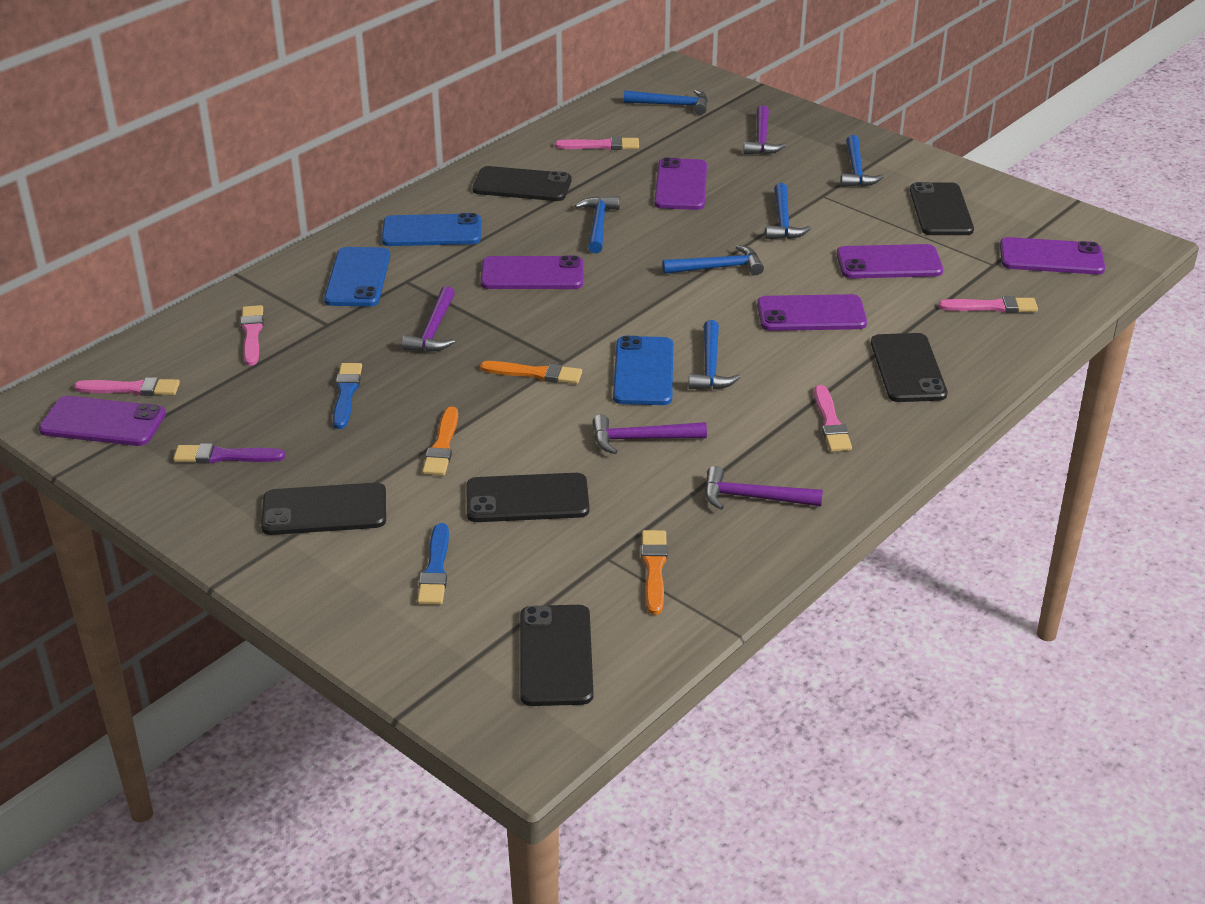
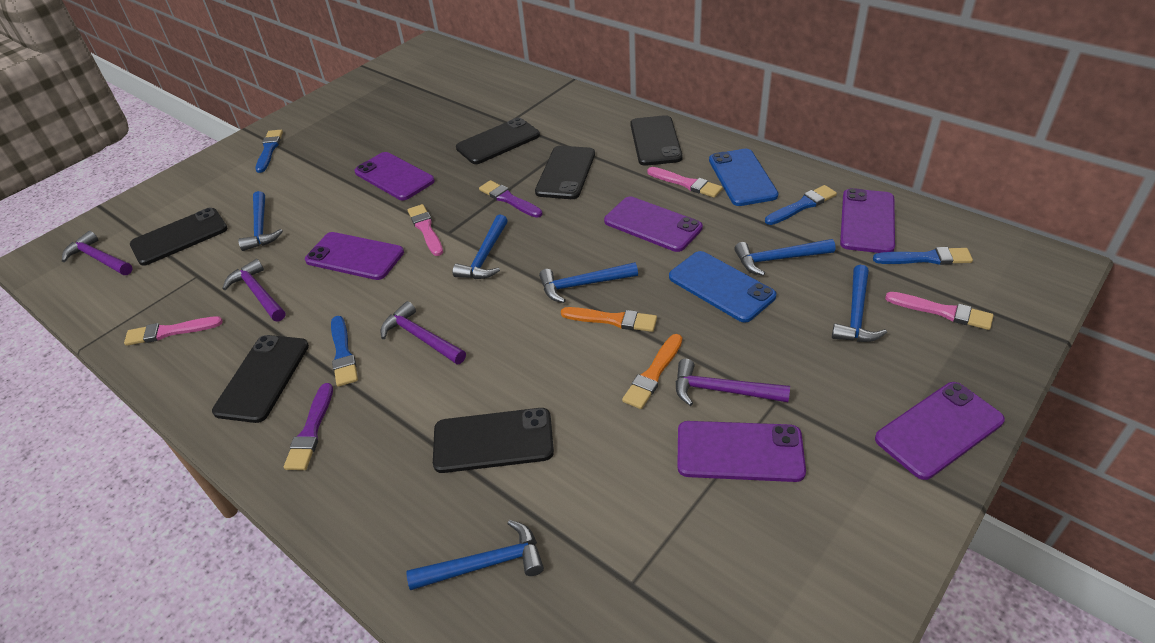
blue brush: [333,363,362,429] [417,523,449,605] = 2 -> [255,130,283,173] [331,316,358,387] [765,185,837,225] [873,247,973,265] = 4
blue phone: [324,247,390,306] [382,213,481,246] [613,336,673,405] = 3 -> [669,251,776,323] [709,149,779,206] = 2
orange brush: [422,407,458,476] [480,361,582,384] [641,530,667,615] = 3 -> [561,307,657,332] [622,334,682,409] = 2
pink brush: [74,377,180,396] [241,305,264,366] [555,137,639,150] [814,385,852,452] [938,296,1038,313] = 5 -> [124,316,223,346] [408,204,443,256] [647,167,723,198] [885,292,993,330] = 4
purple brush: [173,443,285,463] = 1 -> [284,383,333,470] [479,180,542,218] = 2

